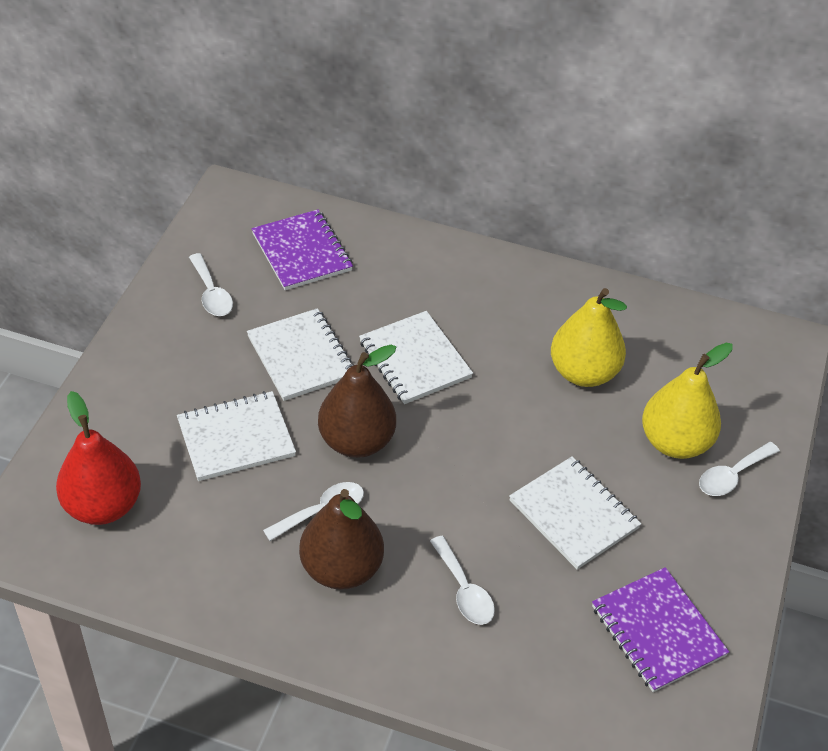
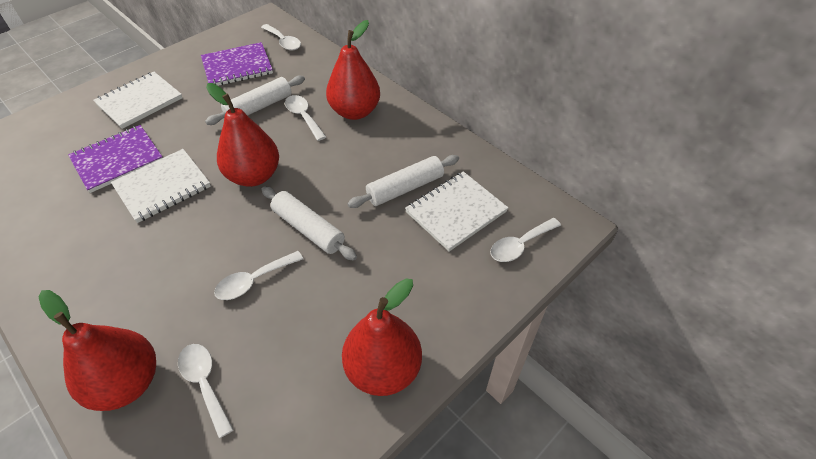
brown pear: [299,489,384,590] [318,344,396,458] = 2 -> none = 0
red pear: [56,391,141,525] = 1 -> [39,290,156,411] [206,83,279,187] [326,20,380,120] [342,279,422,396] = 4
white notebook: [177,391,296,481] [247,308,353,401] [359,311,473,404] [509,457,641,570] = 4 -> [93,72,182,129] [111,149,211,223] [405,171,508,251] = 3
white rolling pin: none = 0 -> [205,75,305,125] [261,186,357,261] [347,155,459,208] = 3
white spoon: [189,253,233,316] [263,482,364,541] [430,536,495,625] [699,442,780,496] = 4 -> [178,344,234,438] [214,251,303,300] [261,24,301,51] [285,95,326,141] [490,218,561,262] = 5
yellow pear: [551,288,627,387] [642,343,733,459] = 2 -> none = 0

